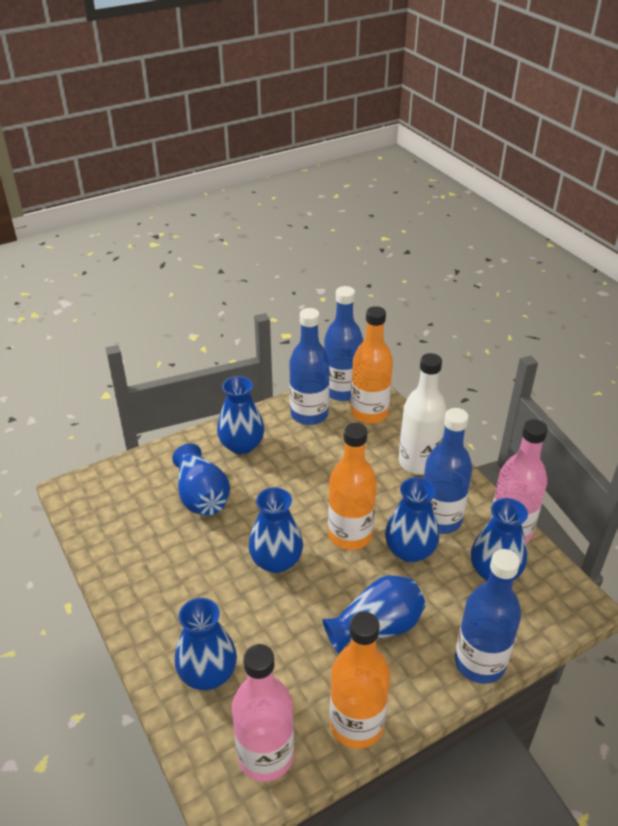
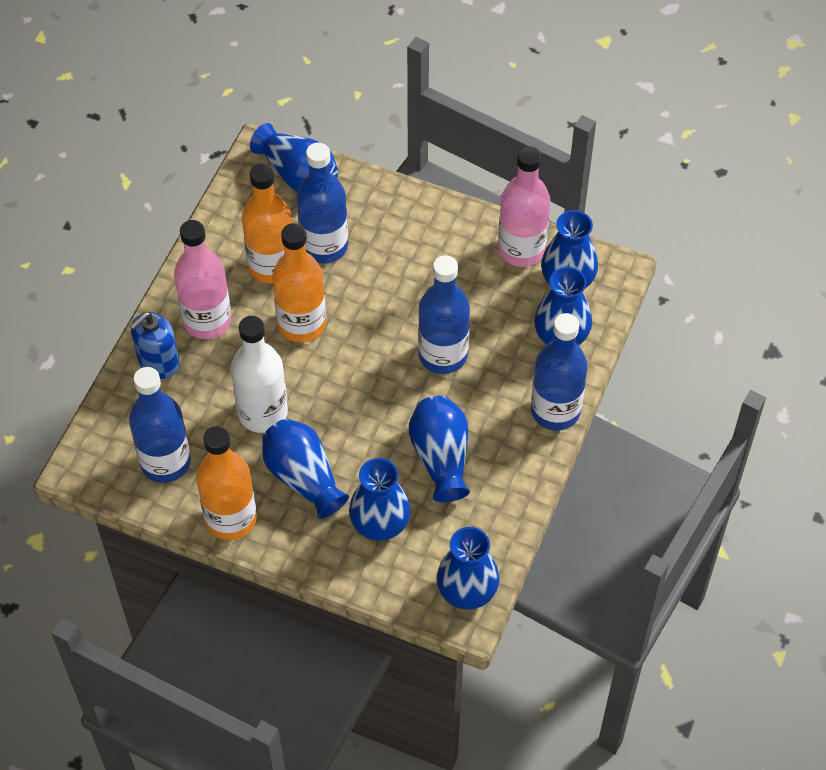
blue soap dispenser: none = 0 -> [130,312,179,379] = 1

